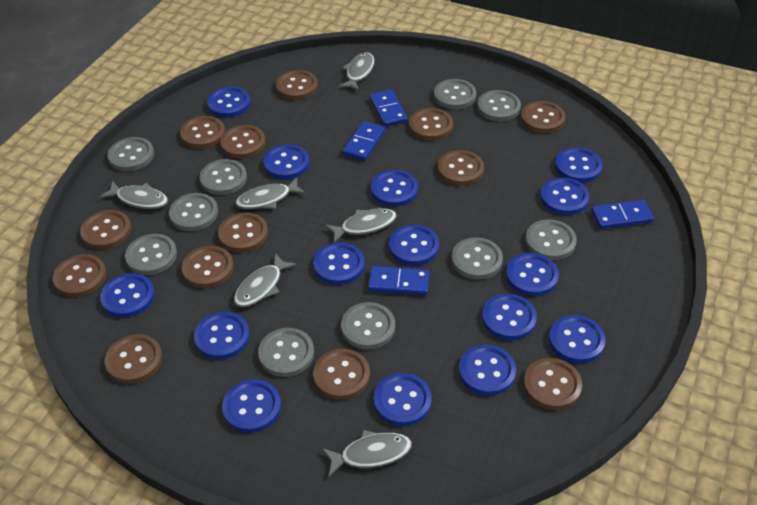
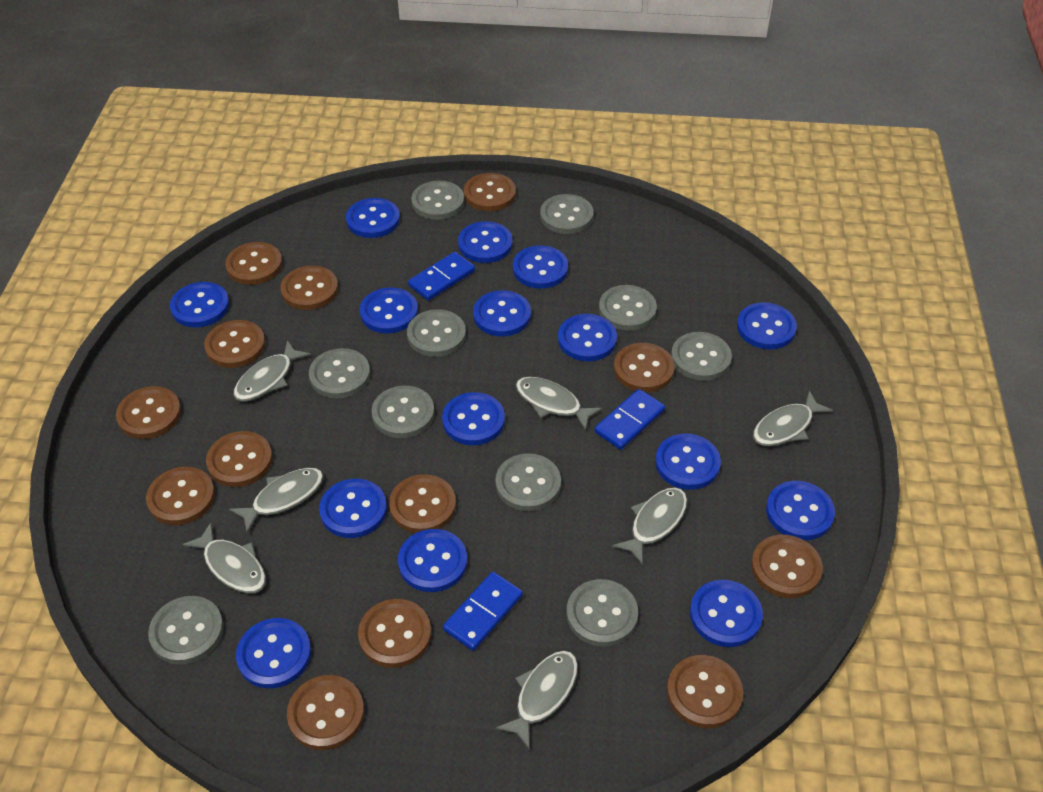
blue domino: [342,121,385,161] [368,266,429,295] [370,89,407,127] [592,200,654,229] = 4 -> [408,252,475,301] [443,572,523,651] [594,389,665,450] = 3
grey fish: [100,181,168,209] [234,253,297,307] [235,177,306,209] [322,430,412,477] [325,208,397,243] [338,52,375,91] = 6 -> [183,523,266,593] [229,468,324,533] [234,340,311,402] [495,650,578,750] [515,377,602,431] [612,488,688,565] [753,391,833,446] = 7

